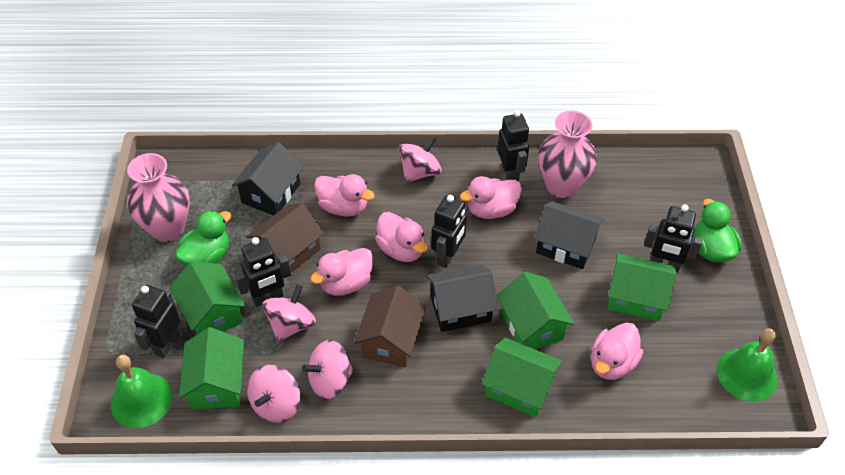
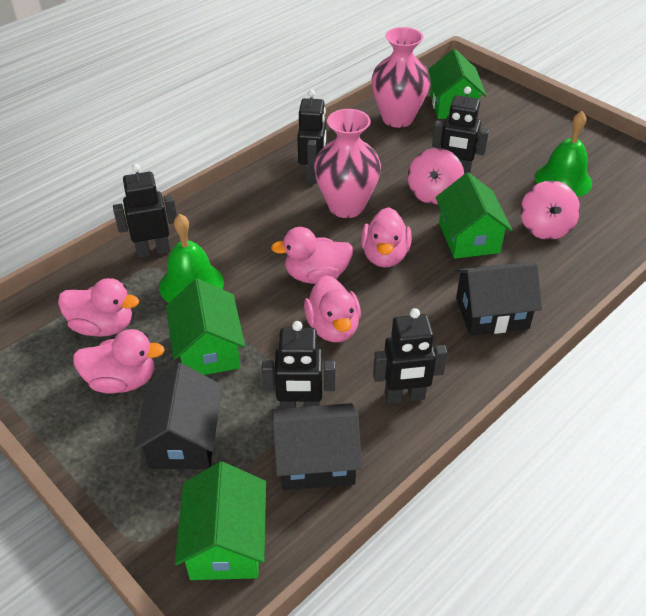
brown house: [246,203,324,273] [354,285,426,368] = 2 -> none = 0
green duck: [175,211,231,266] [694,199,742,262] = 2 -> none = 0
green house: [169,261,245,334] [179,327,244,409] [482,338,562,417] [497,272,574,349] [607,253,677,321] = 5 -> [166,278,245,375] [175,462,266,580] [428,49,487,119] [435,172,513,259] = 4
pink spinning top: [247,365,301,423] [262,284,316,342] [302,340,354,399] [399,136,442,183] = 4 -> [408,148,464,205] [521,181,580,240] = 2

